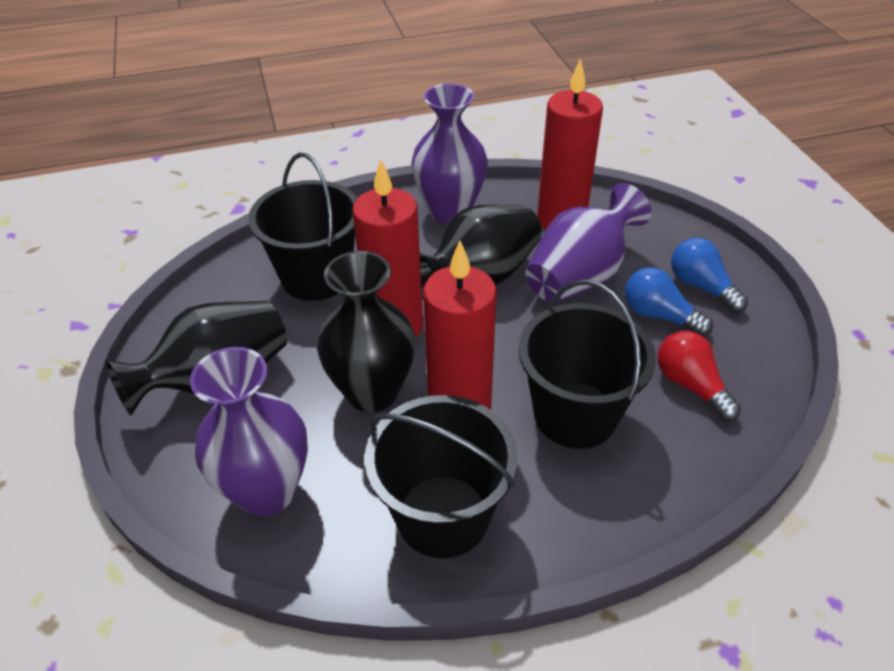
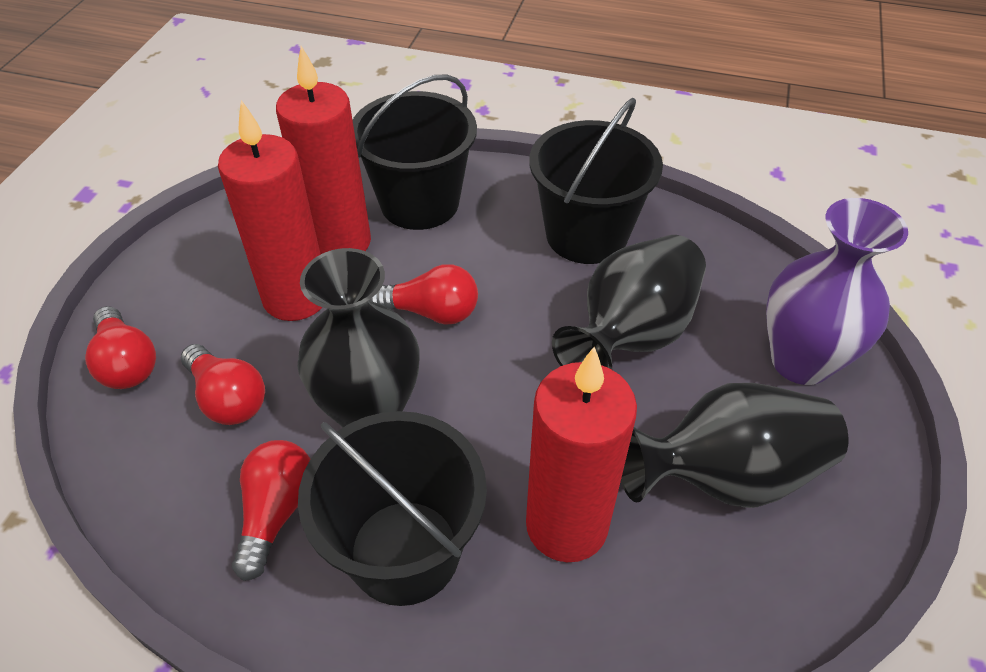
blue light bulb: [625,267,713,336] [671,238,748,313] = 2 -> none = 0
purple vase: [190,347,308,516] [411,83,488,224] [525,183,651,303] = 3 -> [766,198,908,385] = 1
red light bulb: [658,331,741,421] = 1 -> [85,306,156,389] [181,344,265,425] [232,440,310,581] [369,264,478,325] = 4

